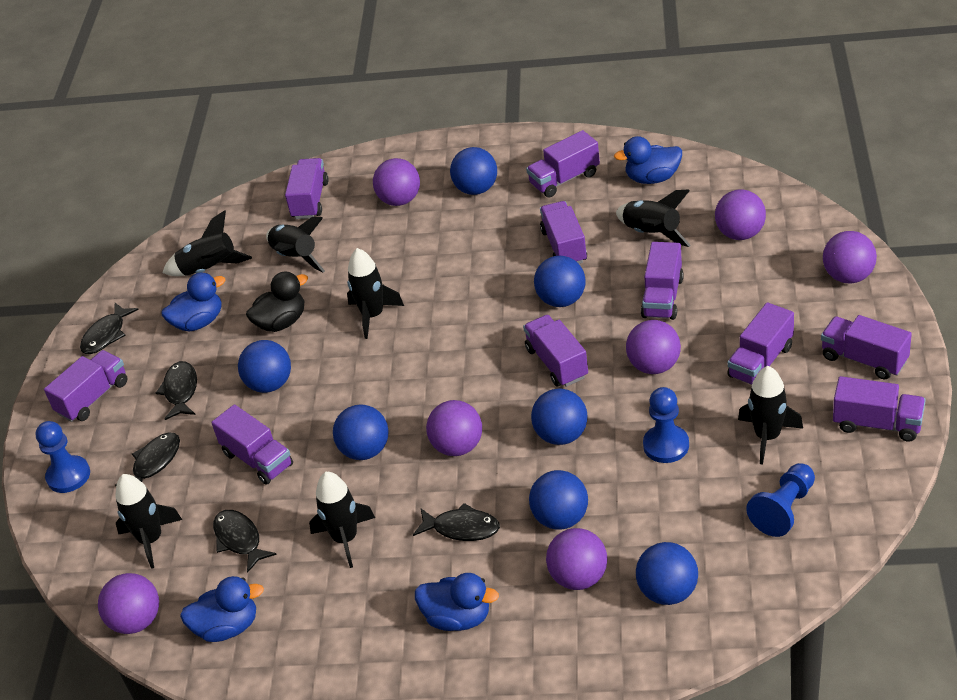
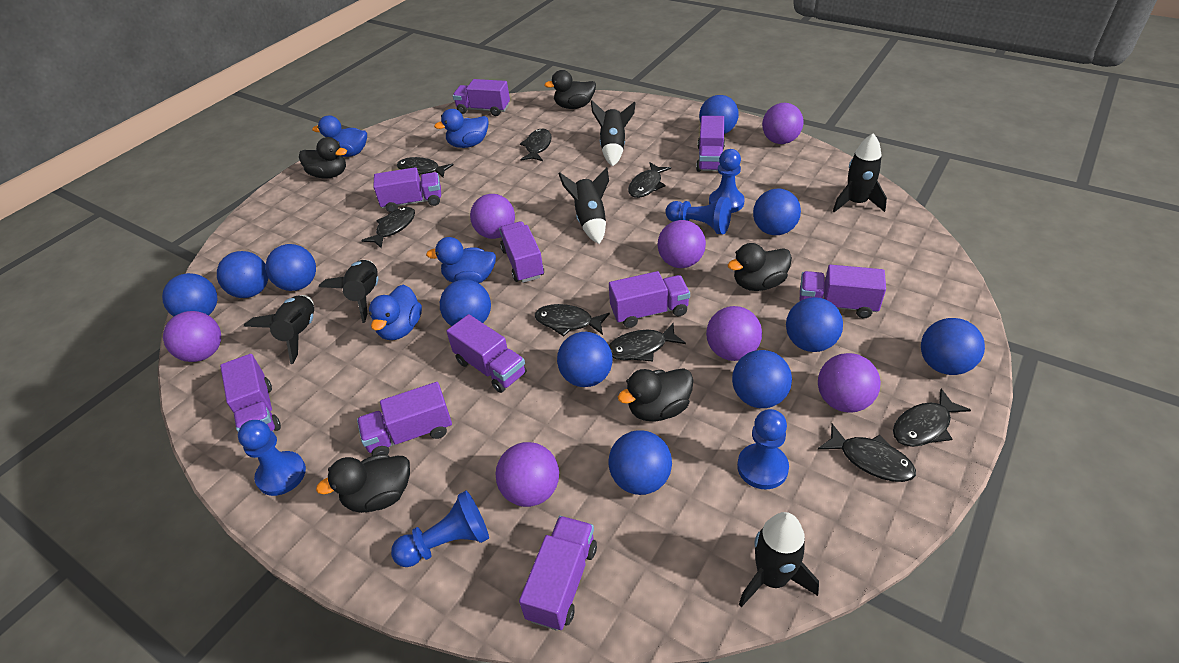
black duck: [246,272,308,332] = 1 -> [299,137,347,179] [316,454,410,513] [545,70,596,109] [618,368,693,422] [728,243,792,291] = 5
black fish: [80,303,139,354] [115,432,180,486] [156,361,197,420] [213,510,277,573] [413,503,500,541] = 5 -> [361,207,415,248] [397,157,453,177] [520,128,552,161] [535,304,610,336] [609,323,686,362] [628,162,671,198] [818,424,916,482] [893,389,971,447] = 8
black rocket: [115,474,182,569] [162,210,252,276] [266,217,325,272] [309,472,375,568] [347,248,404,339] [616,190,691,247] [738,366,803,465] = 7 -> [244,295,314,364] [319,260,378,323] [558,167,609,244] [591,100,636,166] [739,512,819,607] [833,133,887,212] = 6
blue ball: [238,340,291,393] [333,404,388,460] [450,147,497,195] [529,470,588,530] [531,389,588,445] [534,256,586,307] [636,542,698,605] = 7 -> [162,273,218,317] [217,251,268,298] [265,244,316,291] [440,279,491,326] [557,332,613,387] [608,430,672,495] [699,95,738,134] [732,350,792,408] [753,189,801,235] [786,297,843,352] [921,318,985,375] = 11
blue pawn: [35,421,90,493] [643,387,689,463] [746,463,815,537] = 3 -> [238,420,306,496] [391,491,489,567] [665,197,731,234] [709,149,745,213] [737,409,789,489] = 5

